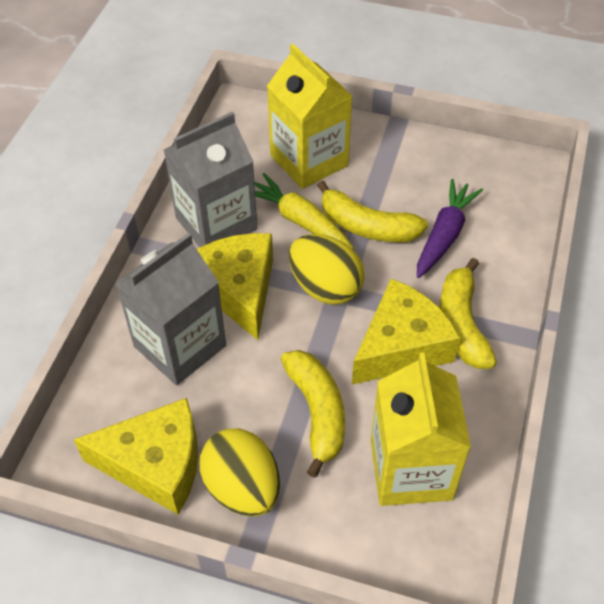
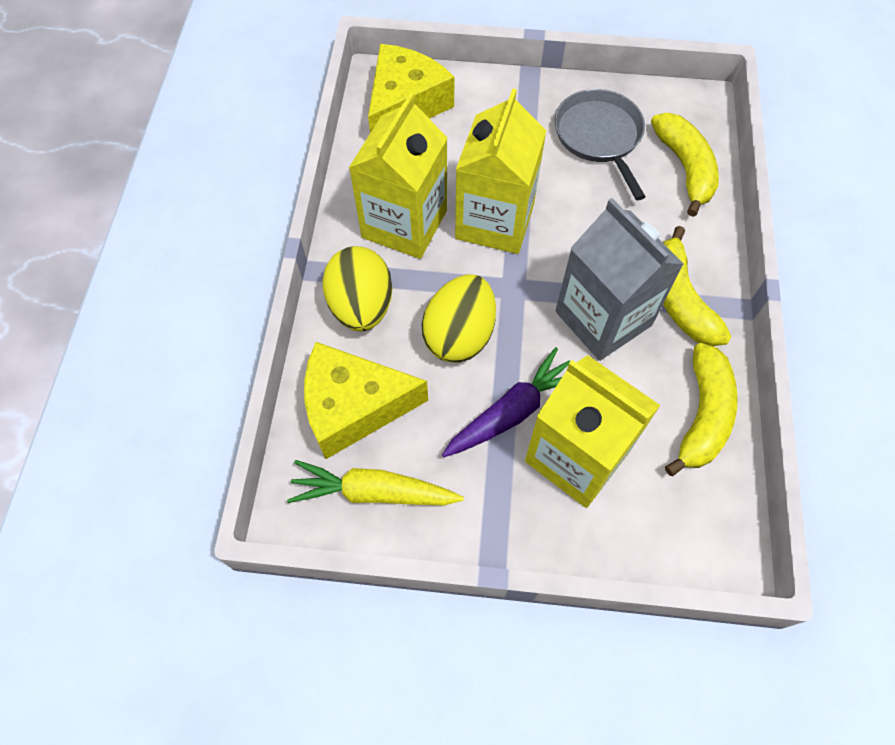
grey carton: [115,233,226,385] [164,112,257,247] = 2 -> [555,198,684,361] = 1
grey pan: none = 0 -> [555,89,646,200] = 1
yellow carton: [267,44,352,189] [371,353,471,506] = 2 -> [349,92,447,259] [455,88,547,254] [525,355,660,508] = 3
yellow cheese: [74,398,198,515] [197,233,273,340] [352,279,460,385] = 3 -> [304,342,428,459] [368,44,455,133] = 2

